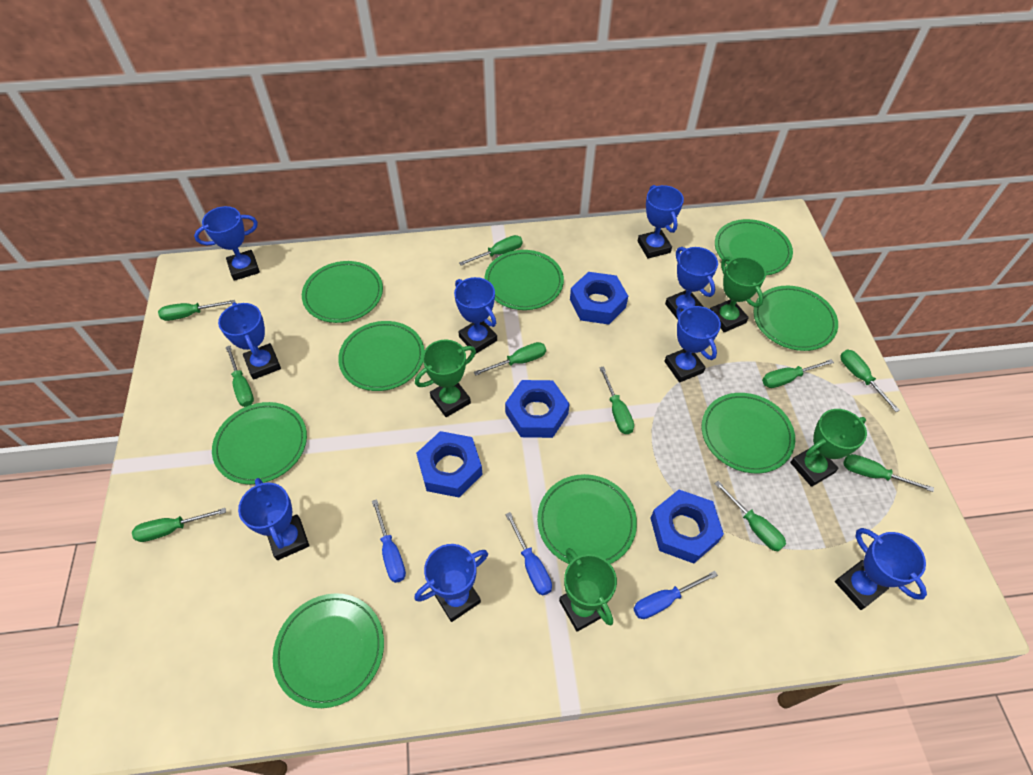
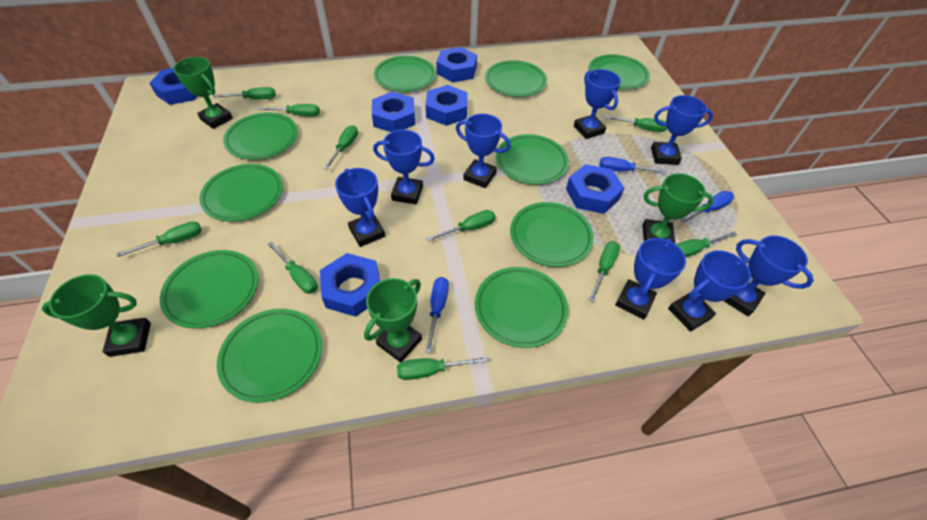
blue nut: [416,431,483,497] [505,380,569,438] [570,272,628,325] [651,490,724,564] = 4 -> [149,68,198,105] [320,253,380,317] [372,92,415,132] [426,85,468,126] [436,47,477,82] [566,164,624,214] = 6
blue trophy: [194,206,260,281] [218,302,281,380] [238,478,309,560] [414,544,488,622] [454,277,497,354] [638,185,684,259] [665,247,718,320] [665,305,721,382] [835,528,927,610] = 9 -> [335,168,385,247] [373,130,435,204] [456,114,511,188] [574,69,621,139] [615,238,686,319] [651,95,713,165] [668,250,751,332] [724,236,814,316] = 8
green plate: [212,402,307,484] [273,593,384,708] [302,261,383,323] [338,321,424,391] [484,250,564,310] [537,474,637,564] [702,393,795,473] [715,219,793,275] [753,286,838,351] = 9 -> [160,250,258,329] [200,164,283,222] [217,309,322,403] [223,113,298,160] [374,56,436,92] [475,267,568,348] [485,60,547,97] [496,134,569,185] [510,202,594,267] [588,54,650,89] = 10

